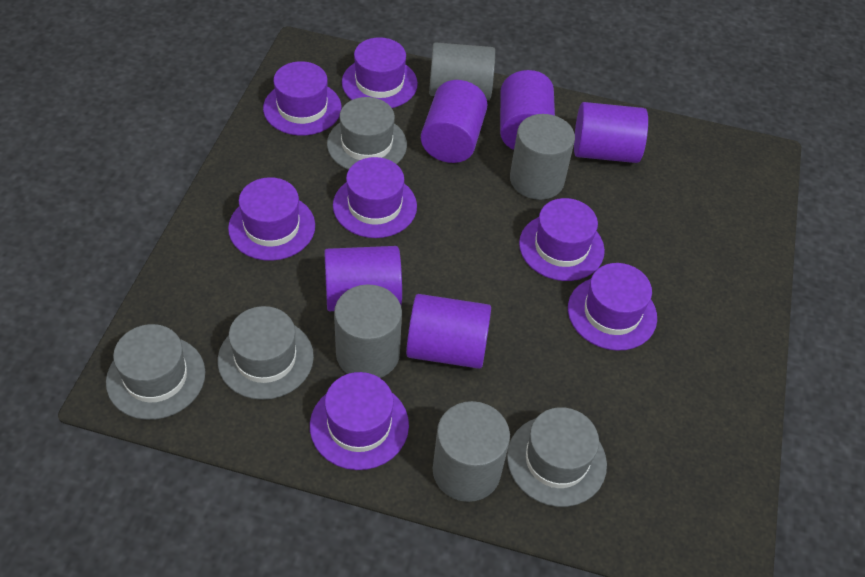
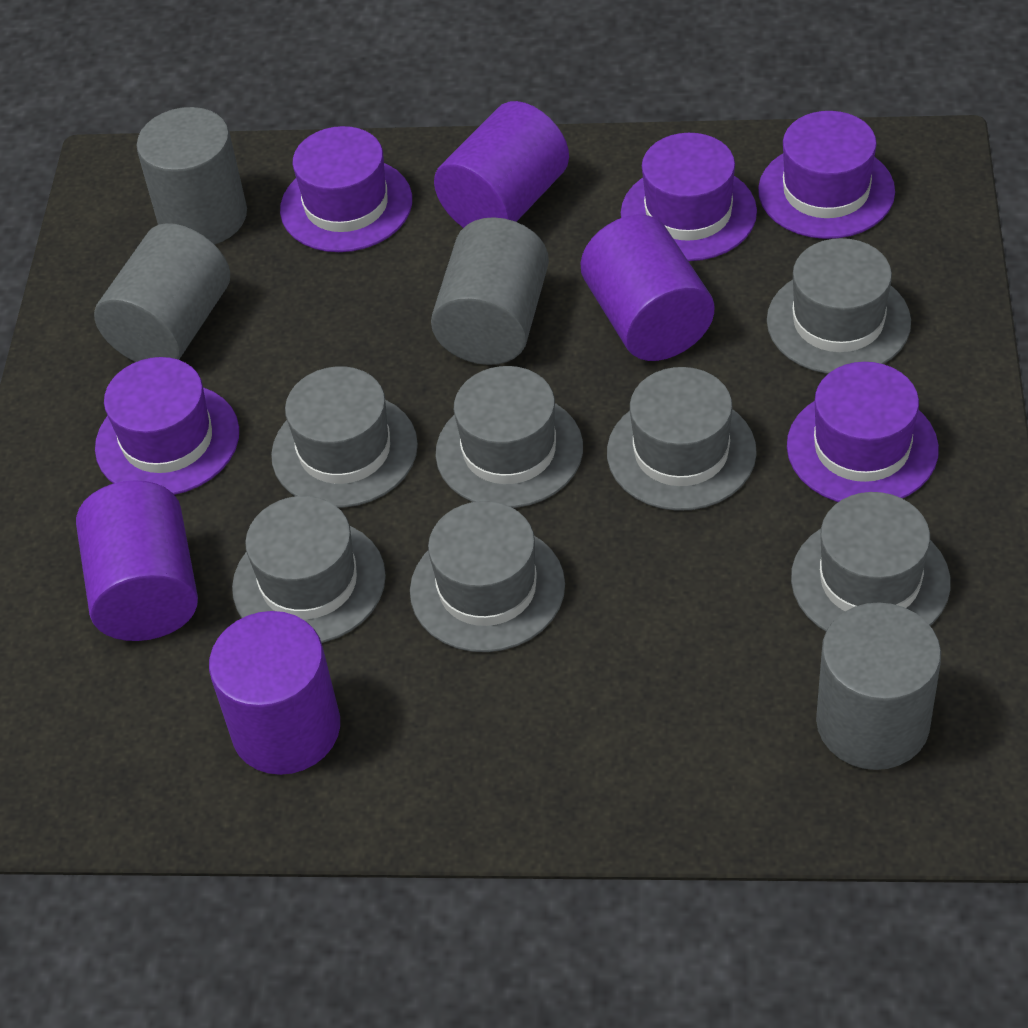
grey hat: [106,324,205,420] [218,306,314,400] [327,97,407,170] [507,407,607,507] = 4 -> [232,496,386,643] [271,366,418,508] [410,501,565,652] [436,366,583,508] [607,367,757,511] [767,238,911,374] [791,492,951,631] = 7
purple cylinder: [324,246,402,311] [406,294,491,369] [421,80,488,163] [500,70,555,150] [574,102,648,163] = 5 -> [76,480,198,641] [209,611,340,775] [434,101,569,228] [581,215,714,361] = 4
purple hat: [228,177,315,261] [263,61,342,136] [310,372,409,470] [333,157,417,238] [342,37,418,108] [519,198,605,281] [568,263,657,351] = 7 -> [95,357,239,495] [280,126,412,252] [621,133,757,261] [758,111,895,239] [787,362,939,502] = 5

